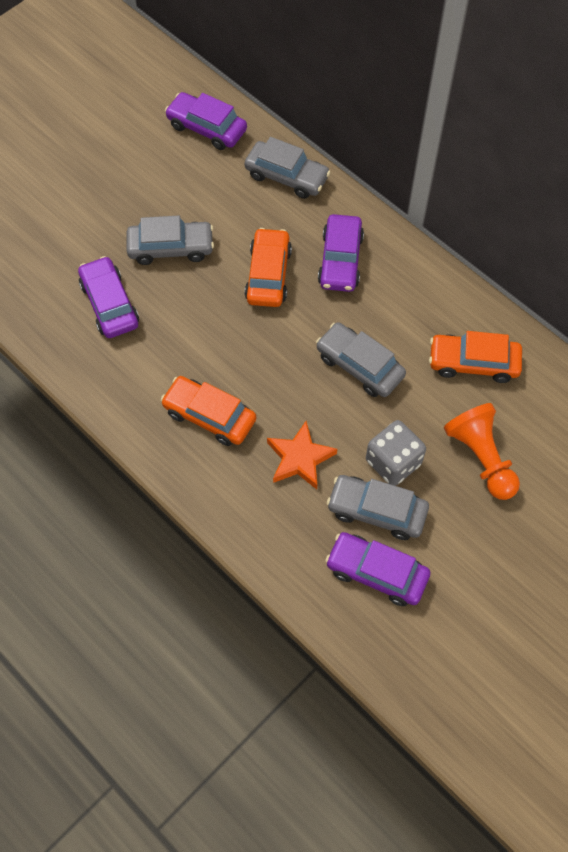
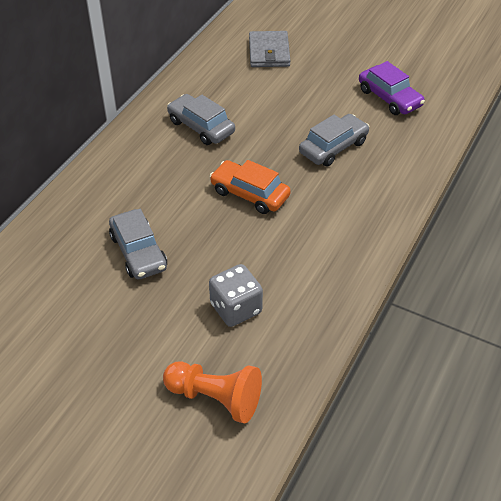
grey car: [127,216,214,265] [245,137,331,199] [316,322,406,397] [327,475,429,540] = 4 -> [109,209,167,280] [167,94,235,145] [299,114,369,167] = 3
grey wallet: none = 0 -> [249,31,290,67] = 1
orange car: [161,376,256,446] [245,228,292,307] [429,331,522,383] = 3 -> [210,160,291,214] = 1
orange star: [267,421,337,489] = 1 -> none = 0
purple car: [78,256,139,338] [165,92,247,150] [318,214,364,292] [325,532,430,606] = 4 -> [359,61,425,115] = 1

